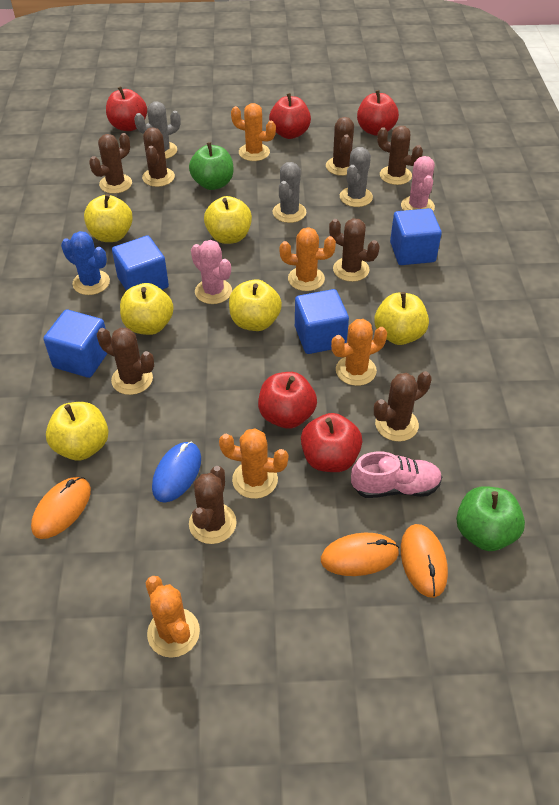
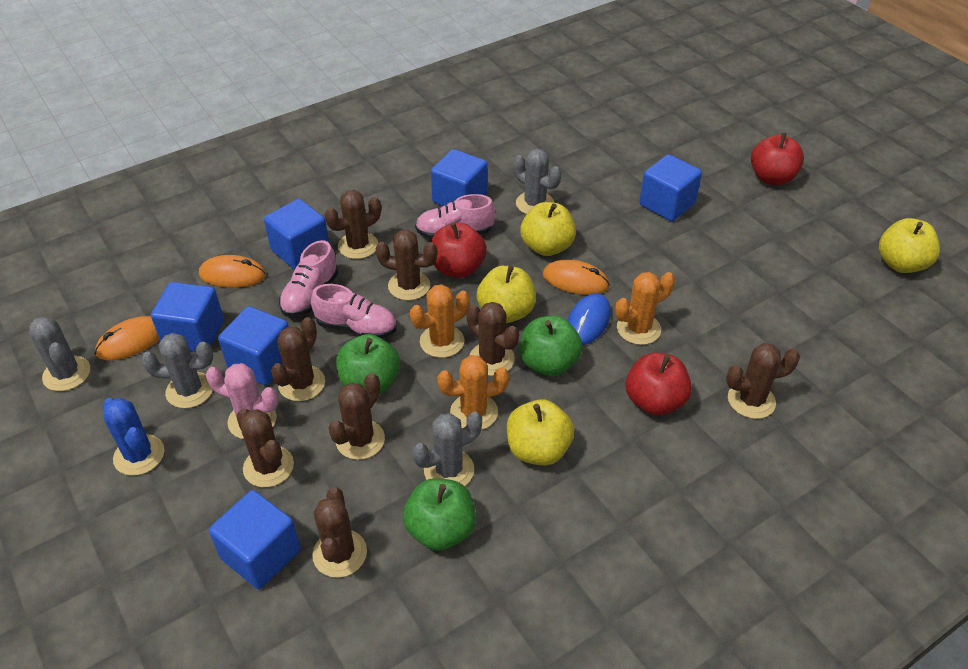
blue cube: [44,309,108,378] [112,235,169,291] [295,289,349,354] [390,208,442,265] = 4 -> [151,282,224,352] [209,490,301,589] [218,306,289,385] [264,199,329,270] [431,149,487,206] [639,154,702,221] = 6
green apple: [189,142,233,190] [456,486,525,551] = 2 -> [336,334,400,394] [403,478,476,551] [520,316,583,376] = 3
grey cactus: [134,101,181,159] [273,162,306,223] [340,147,373,207] = 3 -> [29,316,90,391] [141,333,213,408] [412,412,482,486] [513,149,561,214] = 4
orange cactus: [146,576,200,658] [219,428,288,499] [231,103,276,161] [280,227,336,291] [331,319,387,386] = 5 -> [410,284,470,358] [437,355,509,430] [615,272,675,345] = 3
pink cactus: [191,240,232,304] [401,156,435,211] = 2 -> [206,363,278,439] = 1
pink shoe: [351,452,442,498] = 1 -> [279,240,338,317] [311,284,397,338] [415,194,495,239] = 3
red apple: [106,86,147,131] [258,372,317,429] [269,93,311,139] [301,413,362,472] [357,90,399,136] = 5 -> [431,222,487,278] [626,352,692,416] [751,132,804,185] = 3
yellow apple: [46,402,109,461] [84,194,133,242] [120,283,174,335] [204,196,252,244] [229,279,282,331] [374,292,429,345] = 6 -> [477,266,536,323] [507,399,574,466] [520,202,576,256] [879,218,940,273] = 4

